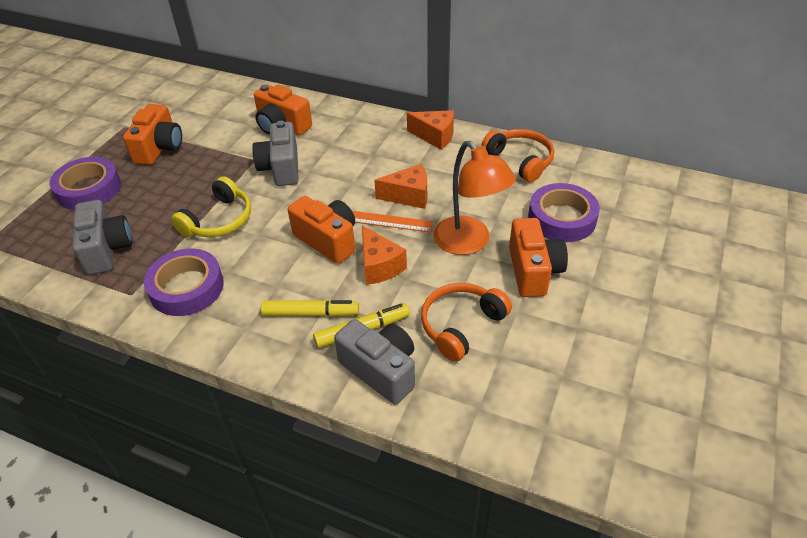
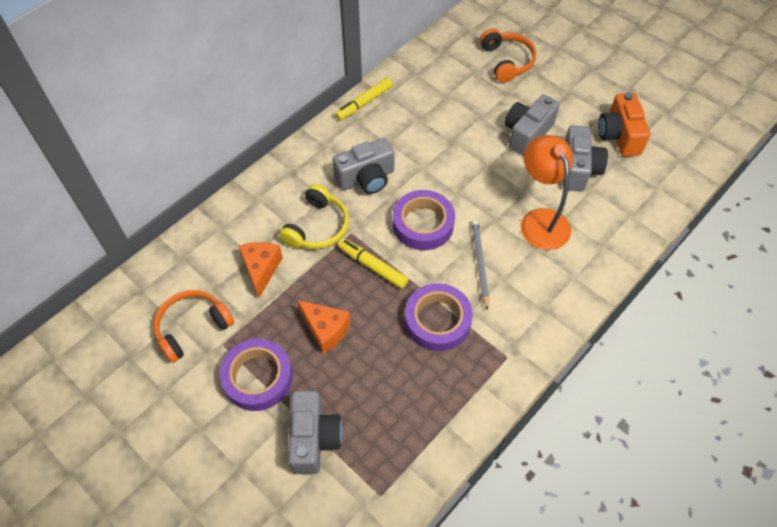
grey camera: [72,200,133,275] [252,121,299,186] [334,319,415,405] = 3 -> [288,391,342,474] [332,138,395,194] [505,95,560,156] [562,125,608,192] = 4
grey pencil: none = 0 -> [472,220,489,310] = 1
orange camera: [123,104,182,165] [254,84,312,135] [288,196,355,264] [509,218,568,297] = 4 -> [598,92,650,156] = 1
orange cheese: [362,226,407,285] [374,164,427,209] [407,110,454,150] = 3 -> [239,242,283,298] [297,300,351,354] = 2
orange ruler: [352,211,433,232] = 1 -> none = 0

